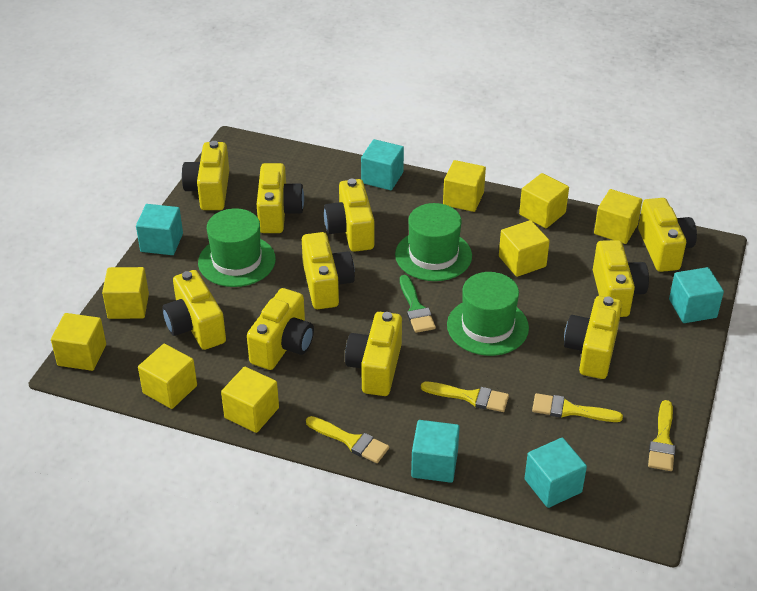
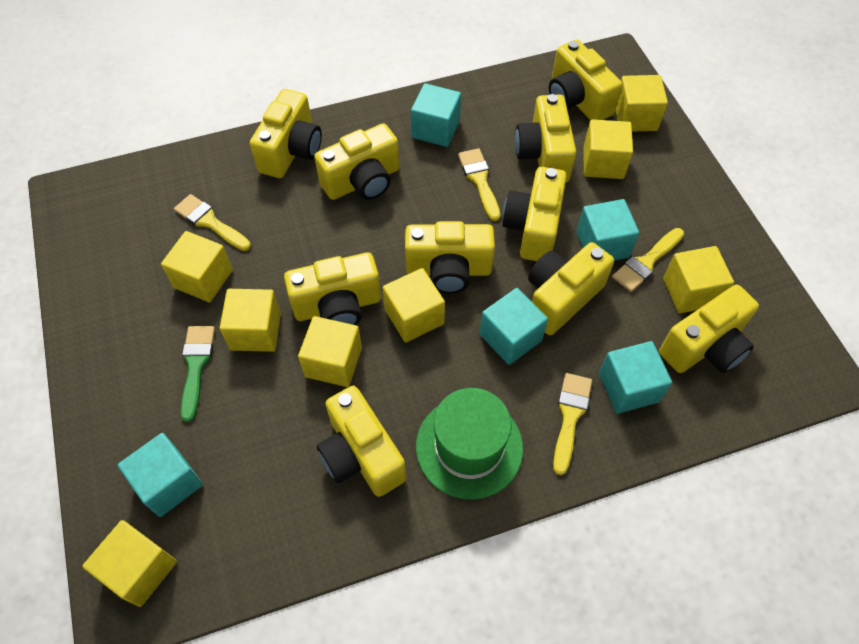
green hat: [198,208,276,287] [395,203,472,281] [447,272,529,356] = 3 -> [416,388,523,499] = 1

